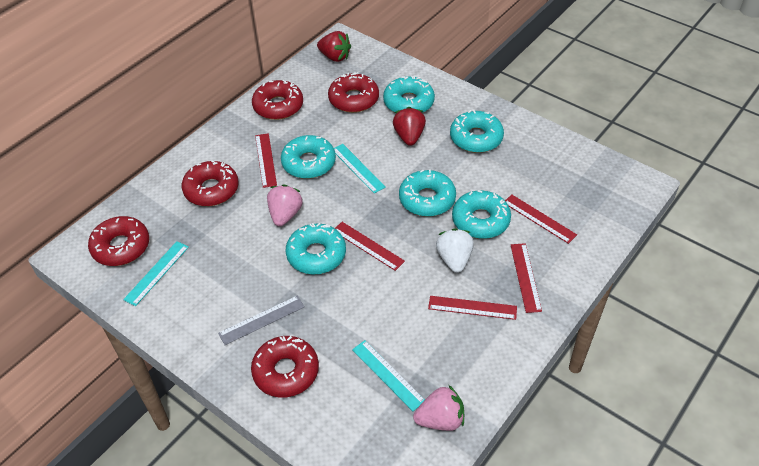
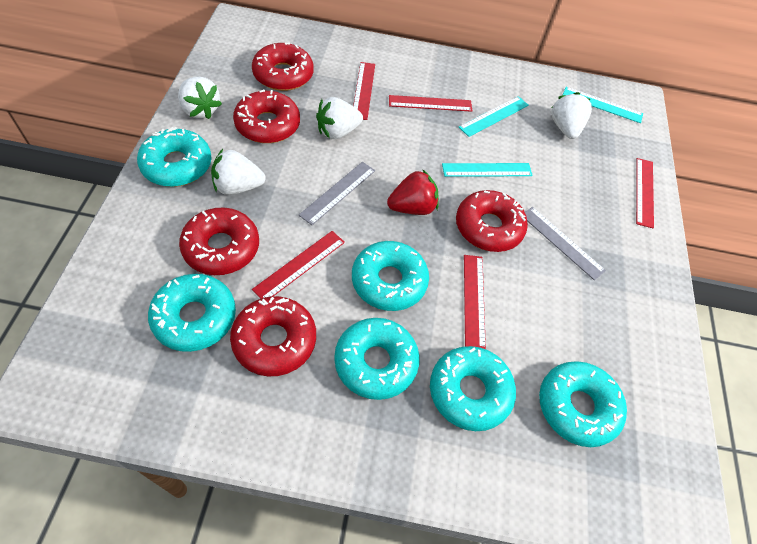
grey ruler: [218,296,305,345] = 1 -> [299,162,375,225] [525,207,606,280] = 2
pink strawberry: [267,184,303,226] [413,385,464,431] = 2 -> none = 0
red strawberry: [317,31,351,62] [393,107,426,146] = 2 -> [387,169,439,215] = 1
white strawberry: [436,228,474,273] = 1 -> [178,76,222,119] [211,149,266,195] [316,97,363,139] [551,92,592,139] = 4

